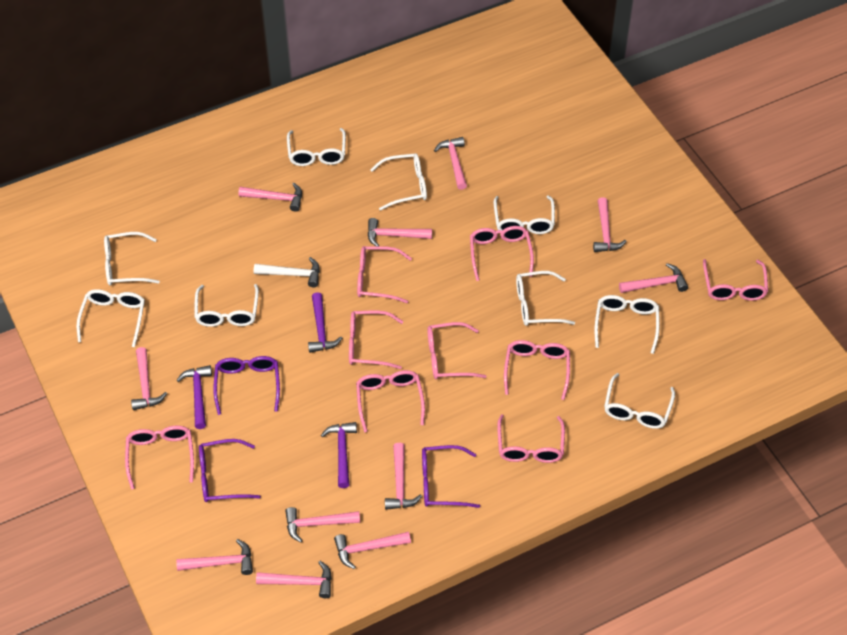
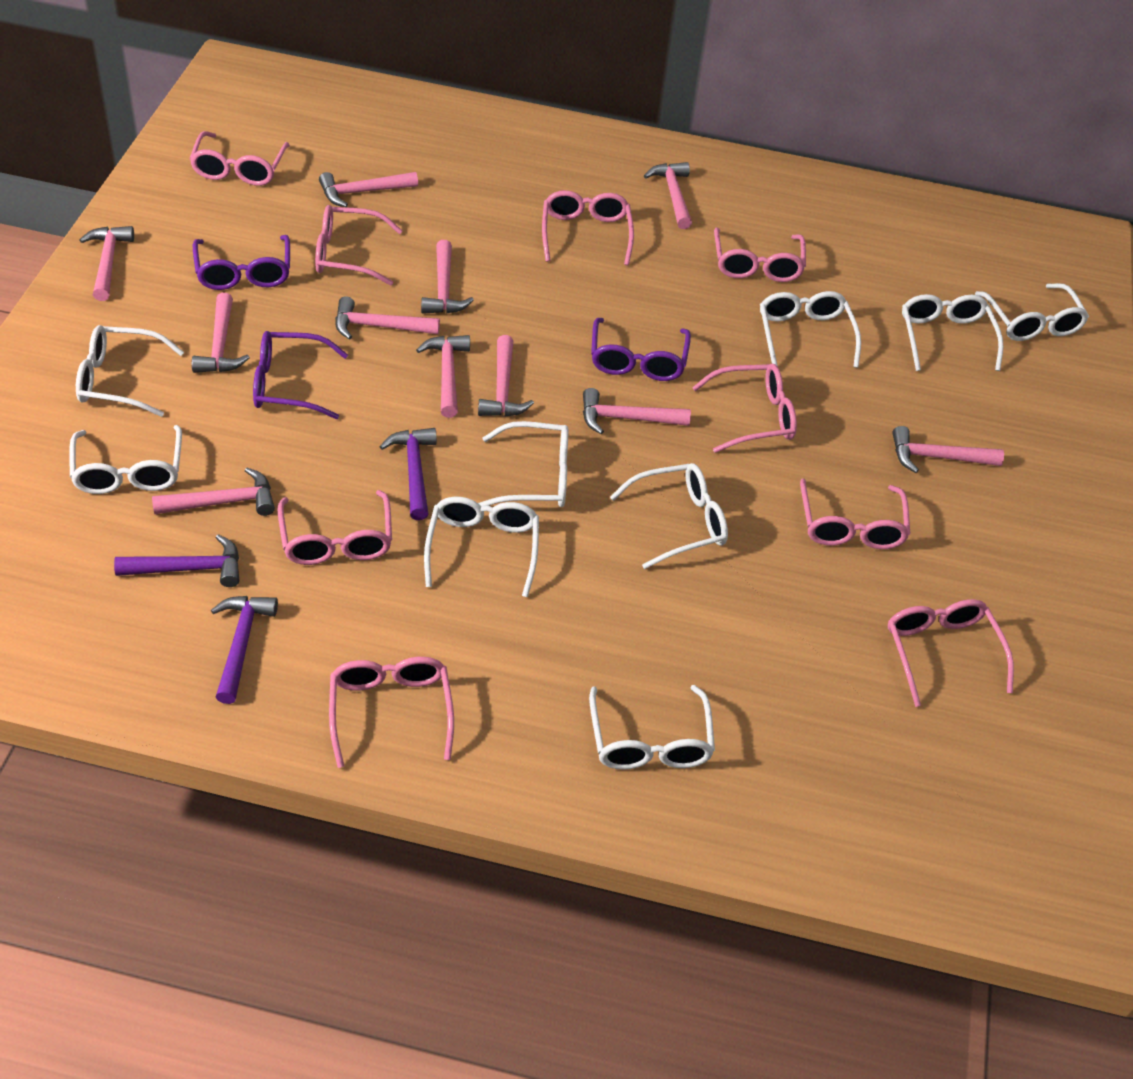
white hammer: [254,257,320,287] = 1 -> none = 0

